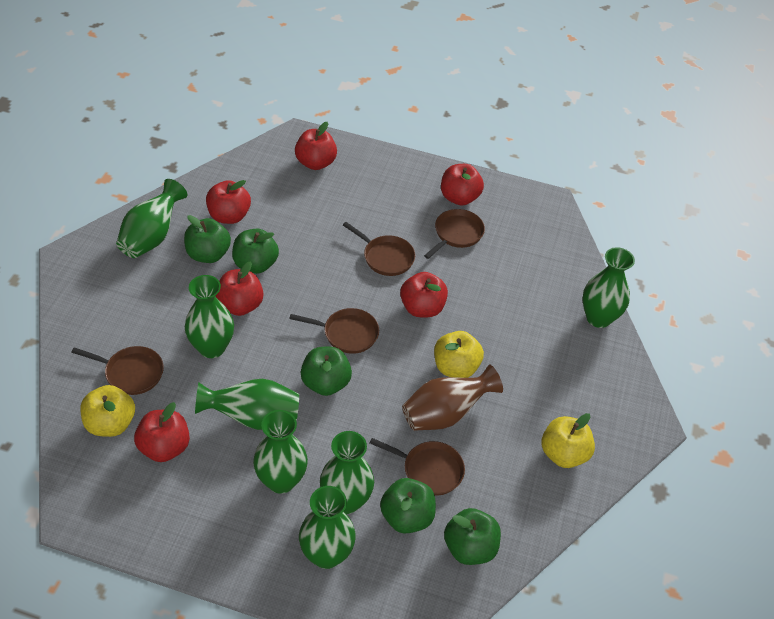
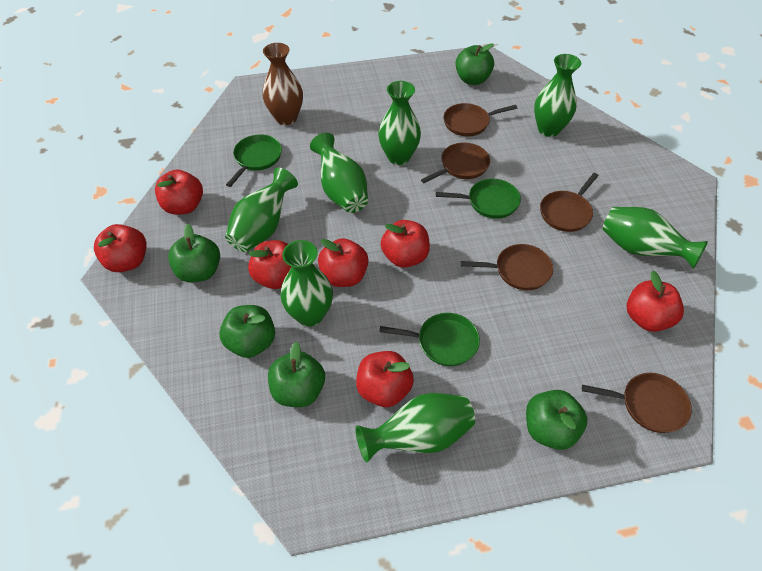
green pan: none = 0 -> [226,134,282,187] [379,313,480,366] [436,178,521,219] = 3
red apple: [134,402,190,462] [206,180,251,224] [215,261,264,316] [295,122,337,170] [400,272,448,317] [441,164,484,206] = 6 -> [94,224,147,272] [155,169,203,215] [248,240,291,289] [318,238,369,287] [356,351,414,407] [381,220,430,268] [627,271,684,332] = 7
yellow apple: [80,385,135,437] [434,331,484,378] [541,413,595,468] = 3 -> none = 0

